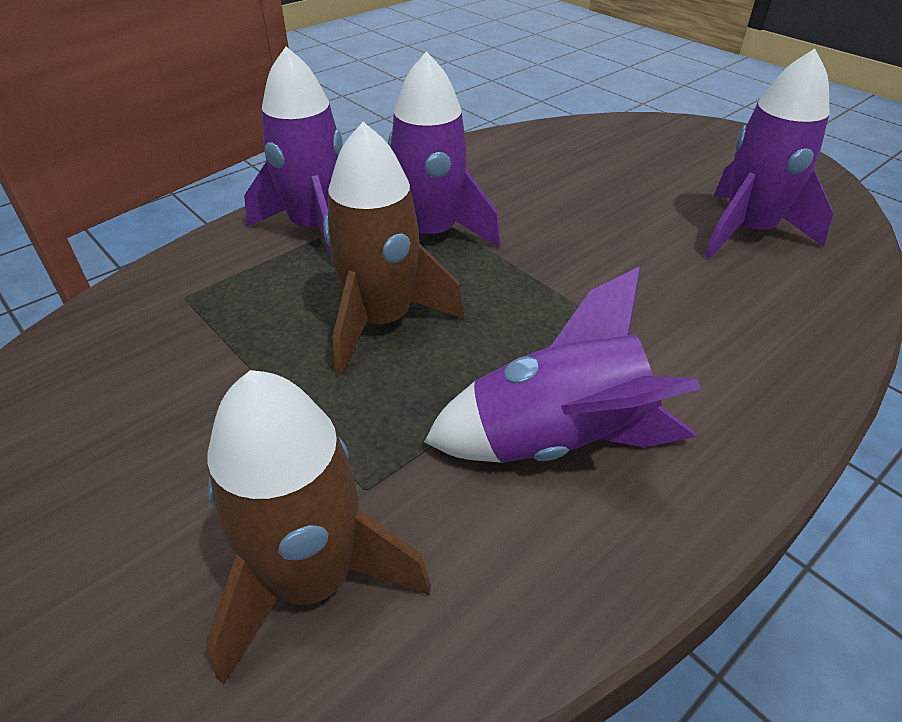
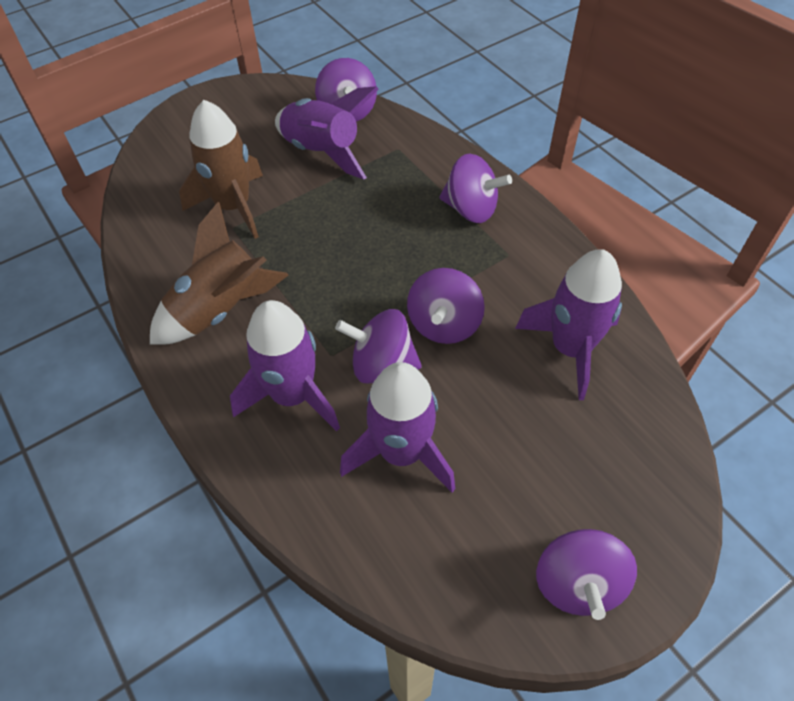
purple spinning top: none = 0 -> [315,58,377,122] [335,309,422,384] [407,268,485,344] [440,153,512,223] [536,529,637,620] = 5

